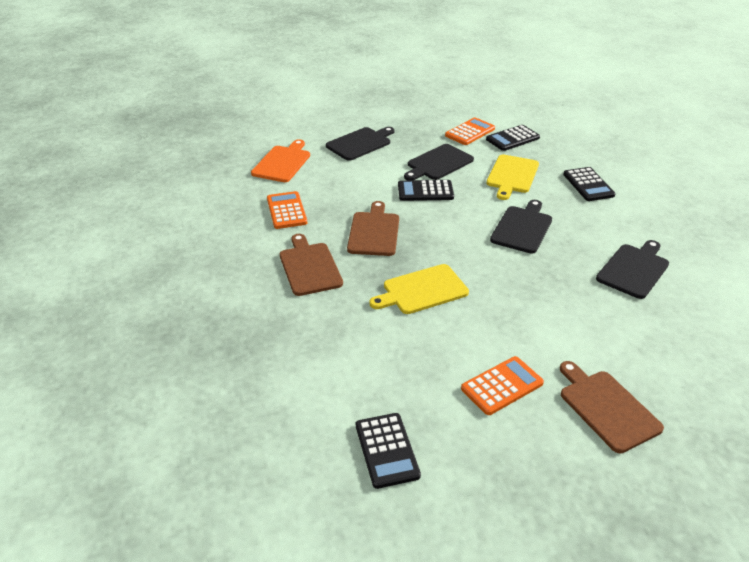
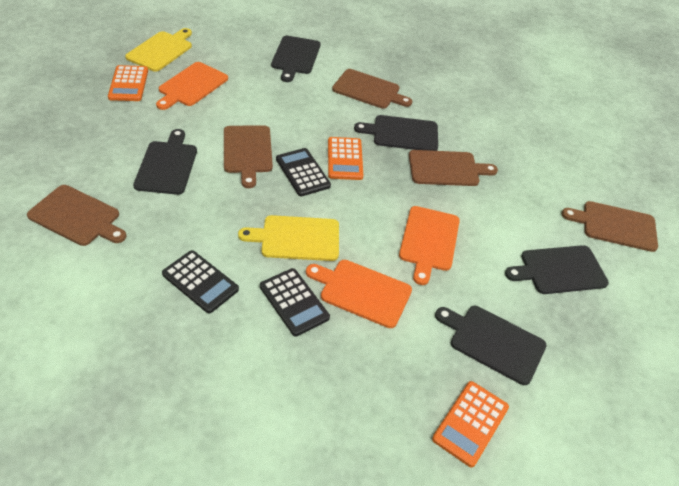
black calculator: [356,413,421,489] [398,180,454,201] [486,125,540,151] [563,167,616,201] = 4 -> [162,250,239,313] [260,268,330,337] [276,148,331,196] = 3
black cutting board: [326,127,395,161] [404,144,474,180] [490,200,552,254] [596,240,669,299] = 4 -> [133,129,197,195] [271,36,320,82] [354,115,438,151] [435,306,547,385] [505,245,609,294] = 5
brown cutting board: [280,234,343,296] [347,201,399,256] [560,361,664,453] = 3 -> [27,185,126,246] [224,125,273,188] [332,69,412,109] [409,150,498,186] [561,201,658,252] = 5
orange cutting board: [251,139,310,182] = 1 -> [156,62,228,110] [306,260,412,328] [399,206,460,285] = 3

